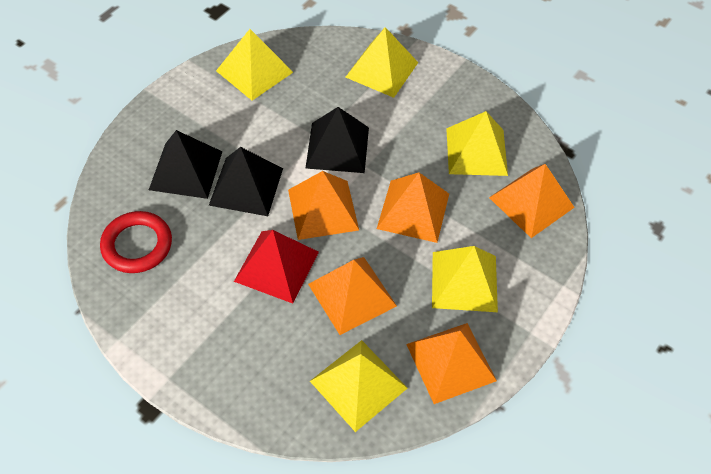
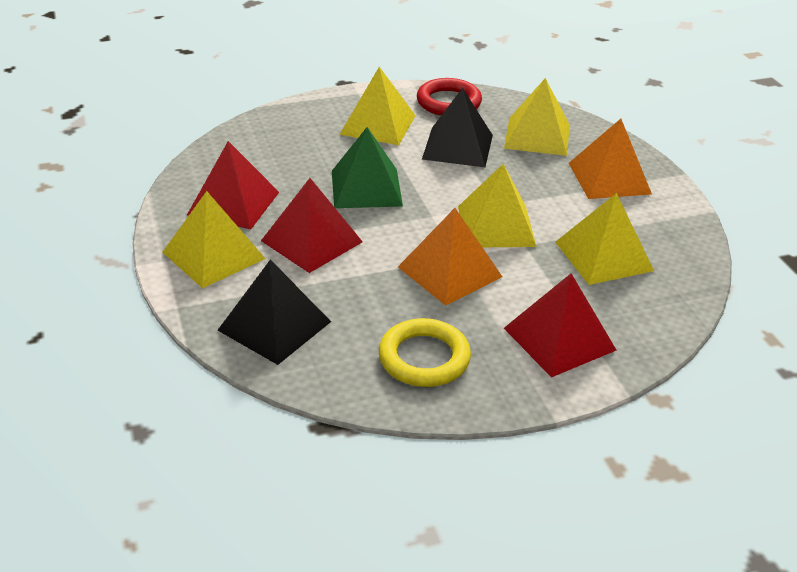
black pyramid: [149,130,223,199] [209,147,283,216] [306,107,369,173] = 3 -> [218,259,331,365] [422,88,493,167] = 2
green pyramid: none = 0 -> [332,127,403,208] = 1
orange pyramid: [288,171,359,240] [308,257,397,335] [377,172,449,243] [406,323,497,404] [489,164,575,238] = 5 -> [398,208,502,305] [569,119,652,199] = 2
red pyramid: [234,230,319,304] = 1 -> [187,141,279,229] [261,178,363,273] [504,273,616,377] = 3
yellow ring: none = 0 -> [379,318,471,387] = 1

